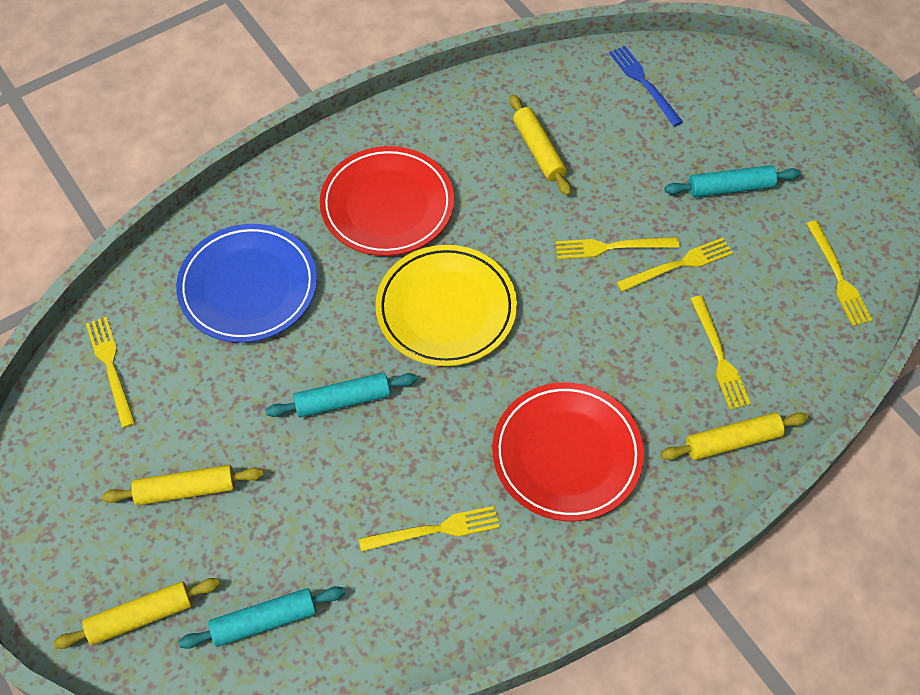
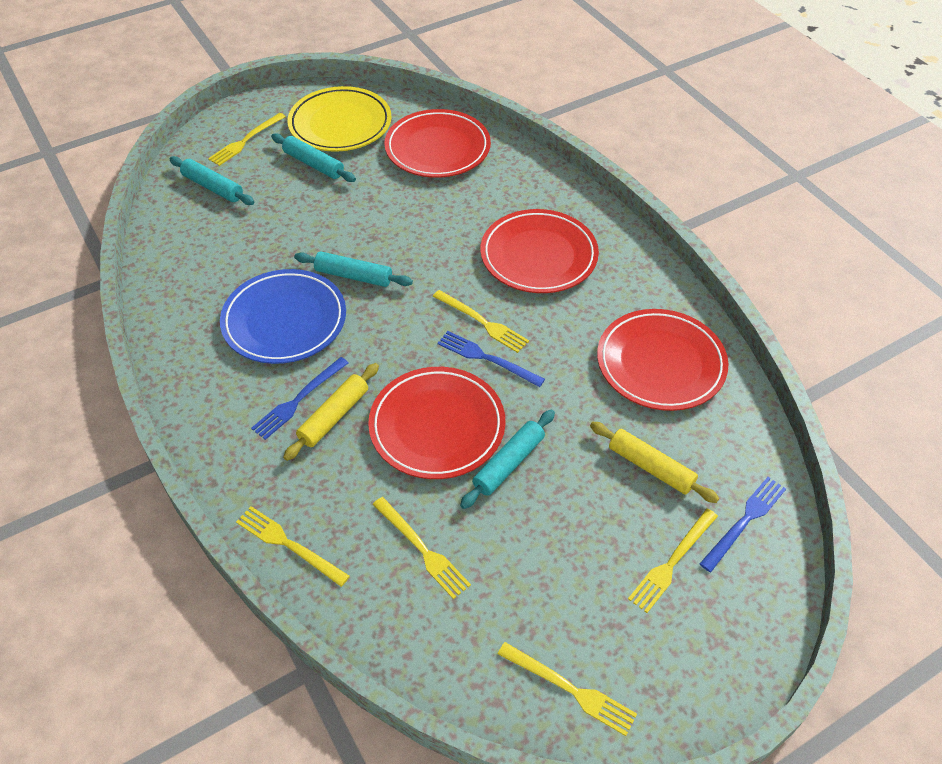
blue fork: [609,46,683,126] = 1 -> [251,357,348,440] [437,331,545,387] [699,477,786,572] = 3
red plate: [320,146,454,256] [492,383,644,521] = 2 -> [368,367,506,479] [384,109,491,178] [480,209,599,293] [597,309,728,411] = 4
turquoise rolling pin: [178,586,345,649] [266,373,417,417] [664,165,801,197] = 3 -> [170,156,254,205] [271,133,356,182] [294,251,413,287] [460,410,555,509] = 4
yellow rolling pin: [53,578,220,649] [102,465,264,505] [509,94,571,196] [661,412,809,460] = 4 -> [283,363,379,461] [590,422,719,503] = 2

